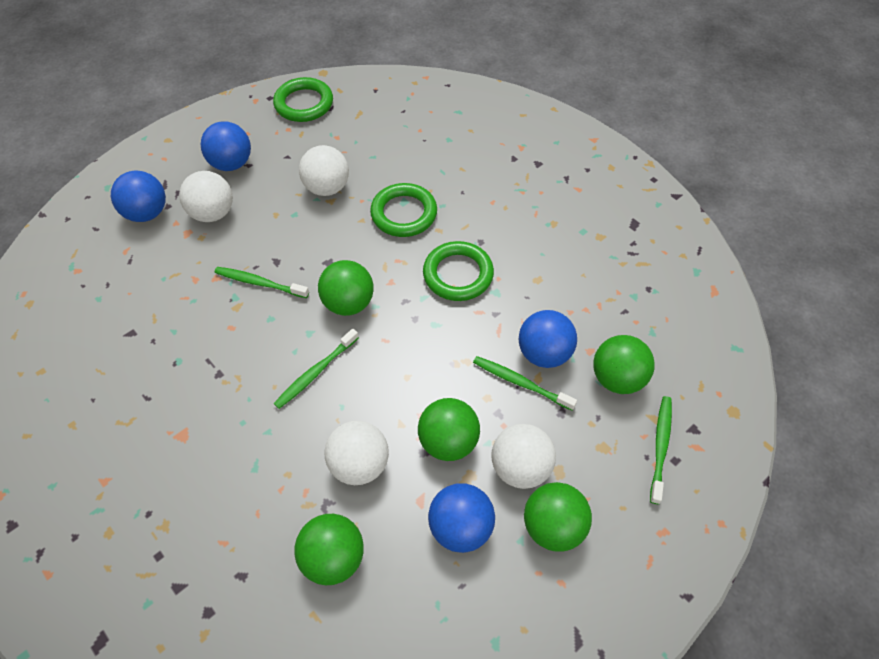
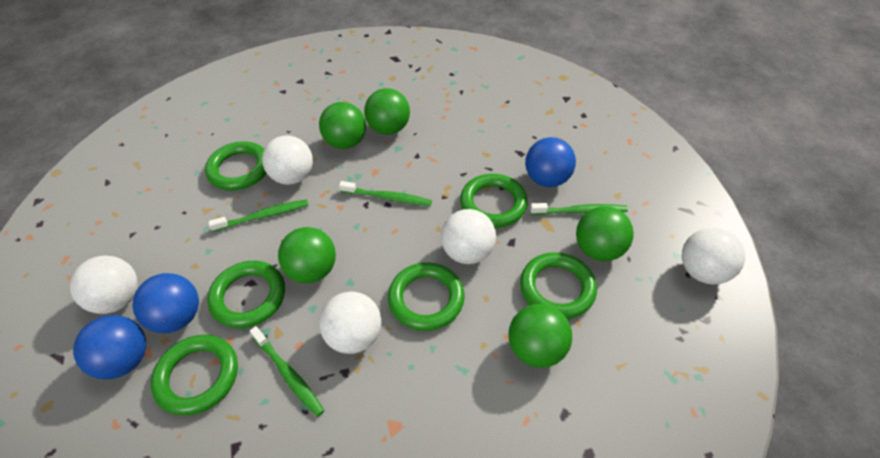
blue ball: [111,171,166,222] [201,121,251,171] [428,483,495,553] [519,310,577,368] = 4 -> [73,315,146,379] [133,273,199,333] [525,137,576,187] = 3
green ring: [273,77,333,122] [370,183,437,237] [423,241,494,301] = 3 -> [151,335,238,416] [205,141,266,190] [207,261,285,328] [388,263,465,331] [460,174,528,228] [520,252,597,319] = 6
white ball: [179,171,233,222] [299,145,349,196] [324,421,389,485] [492,424,556,489] = 4 -> [70,255,138,314] [262,135,313,185] [319,292,381,354] [441,209,496,264] [682,227,745,285] = 5

